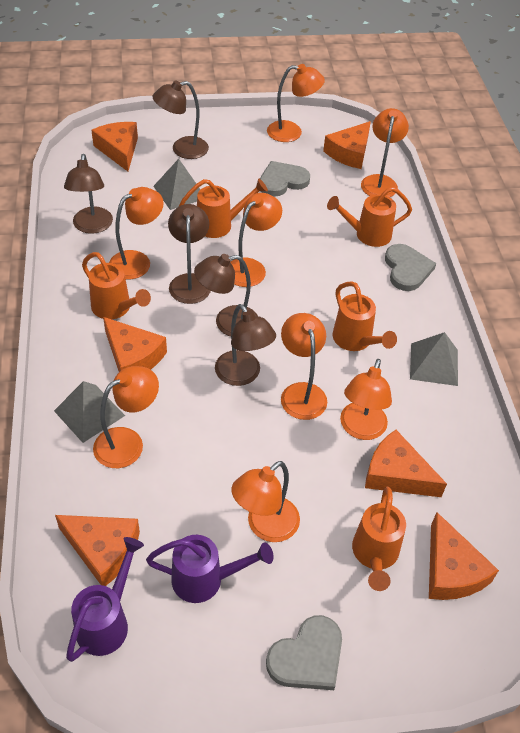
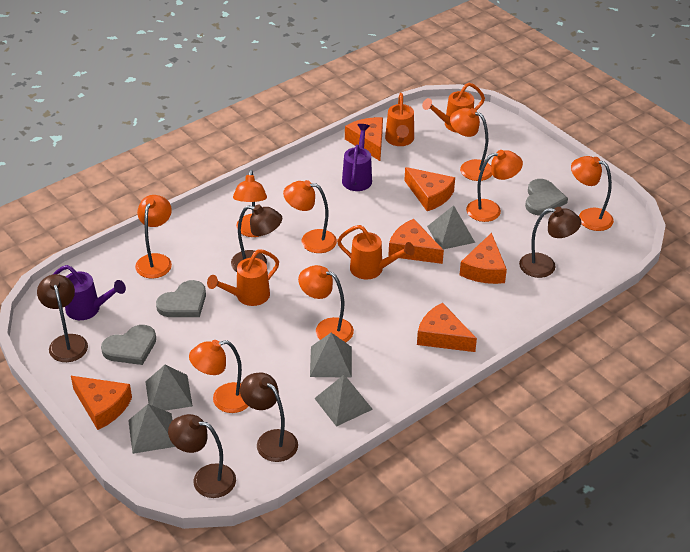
grey pyramid: [54,381,125,443] [153,159,201,210] [410,332,458,386] = 3 -> [128,404,175,454] [145,365,193,411] [310,333,352,378] [314,375,373,427] [427,205,475,249] = 5
orange watering can: [82,252,151,319] [179,179,268,238] [327,187,412,247] [333,281,397,351] [352,487,406,591] = 5 -> [207,249,279,306] [337,225,415,279] [385,93,414,146] [422,83,485,133] = 4

